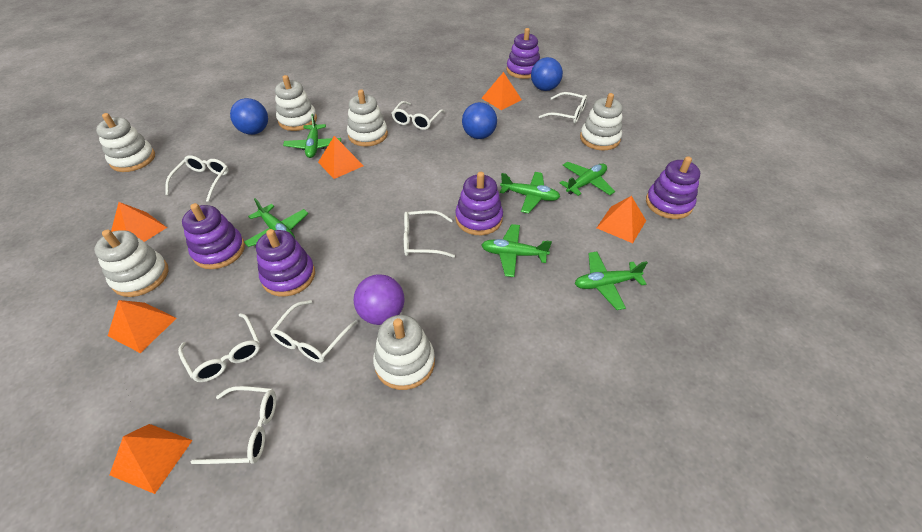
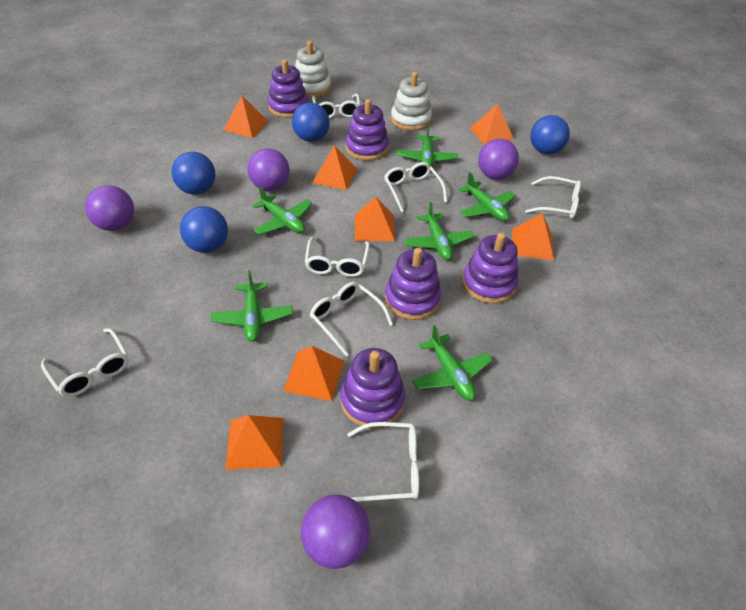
blue ball: [230,98,268,135] [462,102,497,139] [531,57,563,91] = 3 -> [172,152,215,195] [180,206,228,253] [292,103,330,142] [530,115,570,154] = 4
orange pyramid: [108,300,176,353] [110,424,193,494] [111,202,167,242] [318,136,364,179] [482,72,522,110] [597,196,646,243] = 6 -> [224,96,269,138] [225,415,283,470] [283,346,344,401] [312,145,357,190] [355,197,395,241] [470,104,514,145] [512,213,554,260] = 7
purple ball: [354,274,404,325] = 1 -> [85,185,134,231] [248,149,290,191] [301,495,370,569] [478,139,519,180] = 4
white stacking toy: [94,230,168,297] [96,113,155,172] [275,75,317,131] [347,89,388,147] [373,315,435,390] [580,93,623,150] = 6 -> [295,41,331,97] [391,72,432,131] = 2

